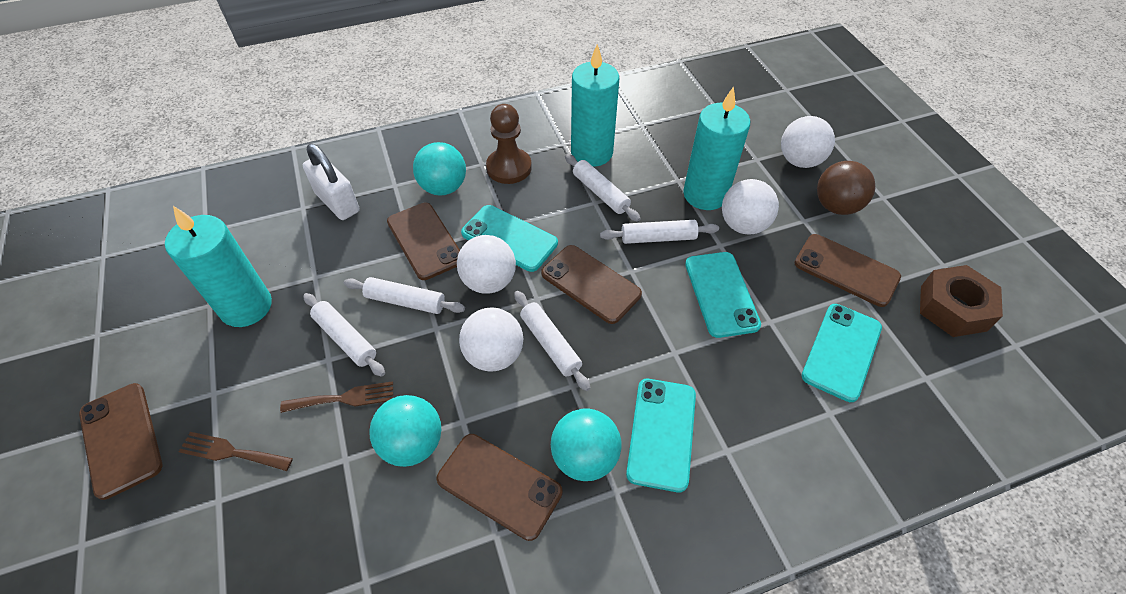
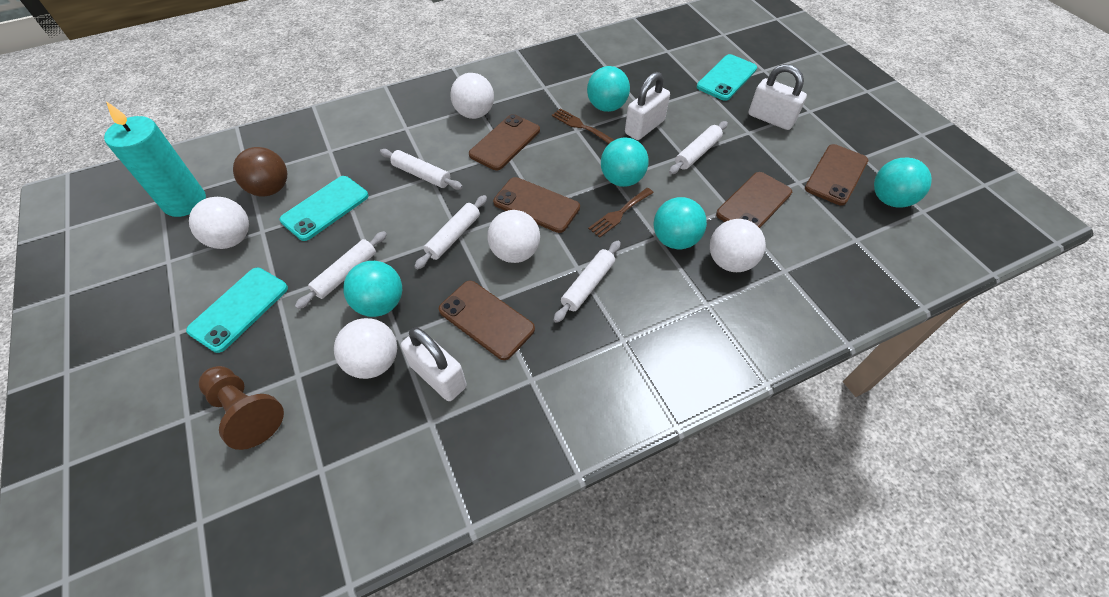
brown nut: [920,265,1003,337] = 1 -> none = 0
turquoise ball: [369,395,441,467] [413,142,466,196] [551,409,621,481] = 3 -> [343,261,402,317] [587,66,630,112] [601,138,649,187] [654,197,707,249] [874,158,932,208] = 5
turquoise candle: [165,206,272,327] [571,44,619,167] [683,86,750,210] = 3 -> [104,101,206,217] = 1
turquoise phone: [461,205,558,272] [626,379,696,492] [685,252,761,338] [802,304,882,402] = 4 -> [186,268,288,353] [280,176,368,241] [697,54,757,101] = 3
white ball: [457,235,516,294] [459,308,523,372] [722,179,779,234] [781,116,835,168] = 4 -> [189,197,249,249] [334,318,397,379] [450,73,494,119] [488,210,540,263] [710,219,766,272] = 5
white padlock: [303,144,360,220] = 1 -> [401,327,467,401] [625,72,670,140] [749,64,807,130] = 3

